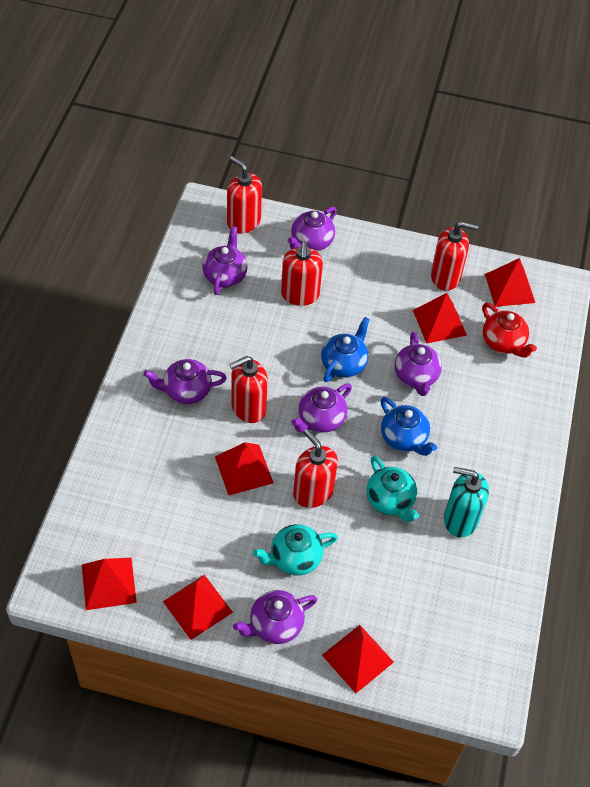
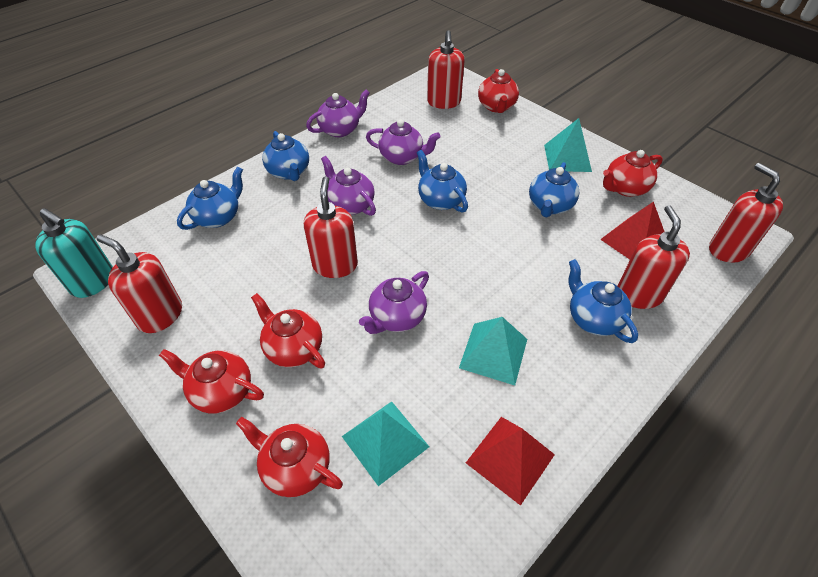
blue teapot: [321,317,370,382] [381,397,437,456] = 2 -> [177,166,243,230] [262,131,309,181] [417,150,468,212] [529,162,579,217] [568,259,638,343] = 5
purple teapot: [144,359,227,404] [202,226,248,295] [233,590,317,644] [288,207,337,251] [291,384,352,433] [394,332,442,396] = 6 -> [306,90,370,137] [321,156,376,216] [359,271,429,334] [366,119,441,165] = 4
red pyramid: [82,558,137,610] [163,575,233,640] [215,442,273,496] [322,625,394,693] [413,293,467,344] [485,258,535,307] = 6 -> [466,417,555,506] [600,201,665,259] = 2
red teapot: [482,303,537,358] = 1 -> [159,349,264,413] [236,417,343,497] [251,293,325,368] [478,69,519,113] [603,150,663,197] = 5
turquoise pyramid: none = 0 -> [342,401,429,486] [459,317,527,385] [544,118,592,172] = 3
turquoise teapot: [253,524,338,576] [367,456,419,522] = 2 -> none = 0

